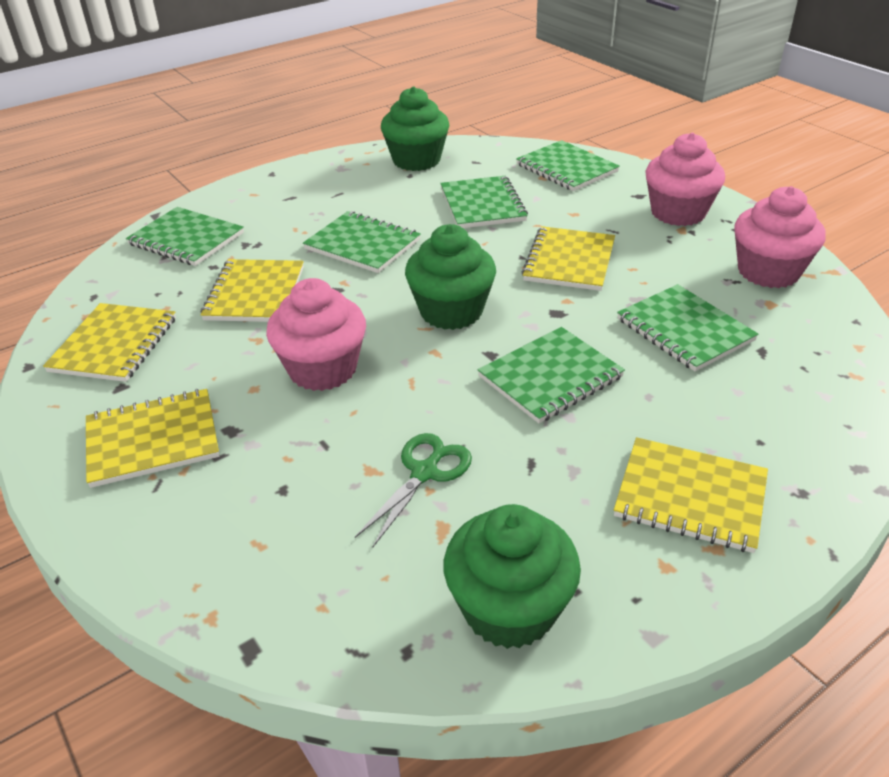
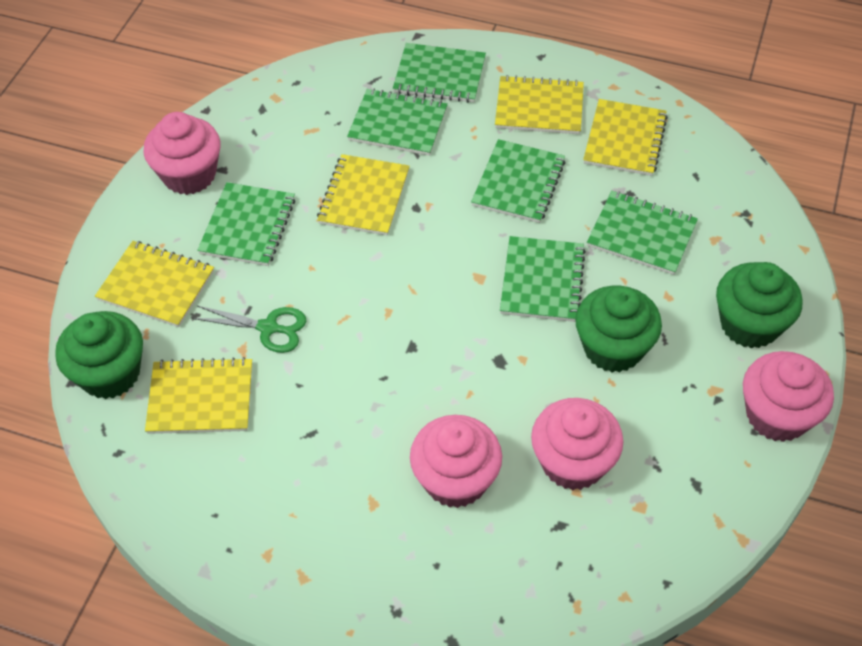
pink cupcake: [266,278,366,391] [645,133,725,226] [734,186,826,288] = 3 -> [143,112,221,195] [410,415,502,508] [531,398,623,490] [743,351,834,442] = 4

